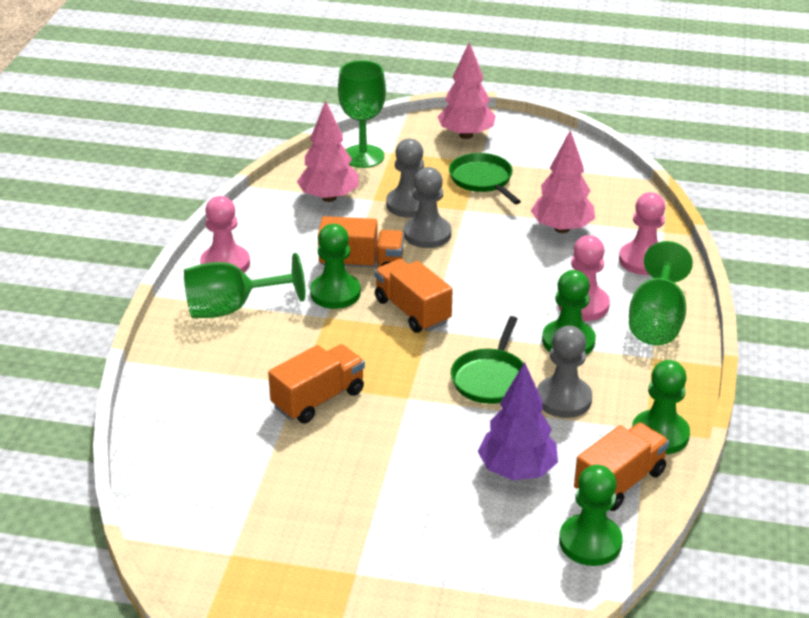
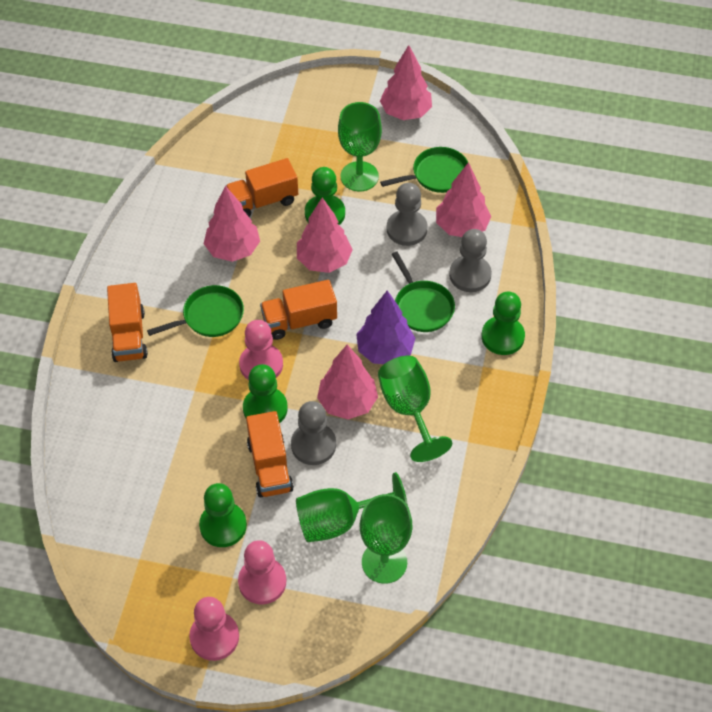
green goblet: [184,253,305,318] [338,60,386,168] [629,241,693,345] = 3 -> [296,472,408,542] [338,102,382,191] [360,494,412,584] [378,356,452,462] = 4
green pan: [449,153,521,204] [451,316,524,404] = 2 -> [147,285,244,337] [380,147,468,193] [392,252,455,332] = 3
pink tree: [297,100,359,202] [437,42,496,139] [531,130,595,233] = 3 -> [204,186,260,262] [297,197,353,273] [317,345,378,419] [380,45,432,120] [436,162,491,237] = 5

